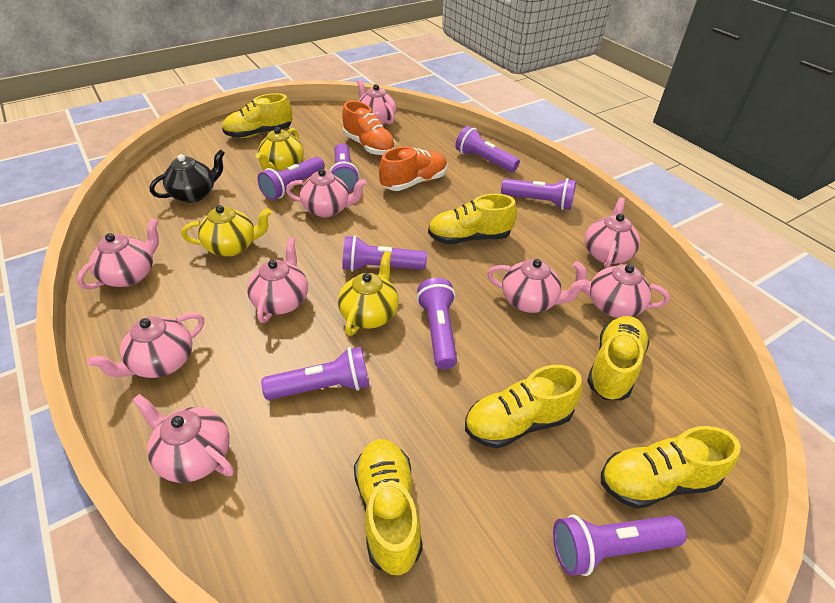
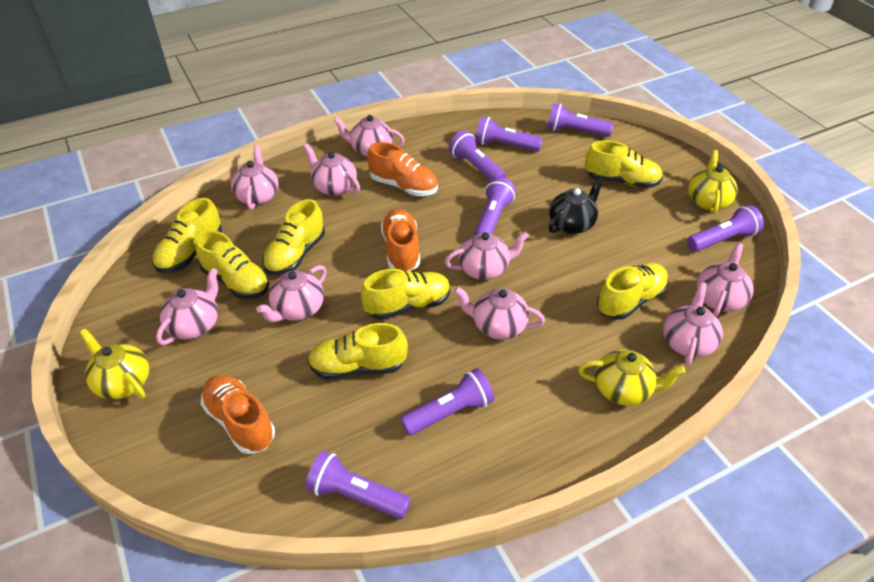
orange shoe: [342,101,396,155] [379,146,448,191] = 2 -> [200,375,275,454] [367,142,438,196] [381,209,420,271] = 3
purple flashlight: [258,157,325,200] [261,346,369,400] [329,143,359,192] [342,236,427,272] [417,278,457,369] [455,126,520,172] [501,178,576,210] [553,515,687,576] = 8 -> [305,451,411,519] [400,368,495,435] [449,130,506,181] [474,177,516,235] [475,116,543,152] [547,103,613,137] [687,205,764,252] = 7
yellow shoe: [222,93,292,138] [354,439,423,575] [428,194,517,244] [465,365,583,449] [587,316,649,400] [601,426,740,509] = 6 -> [153,198,222,273] [195,230,269,299] [262,199,325,275] [308,323,408,380] [361,269,450,320] [585,140,663,188] [597,263,669,320] = 7

